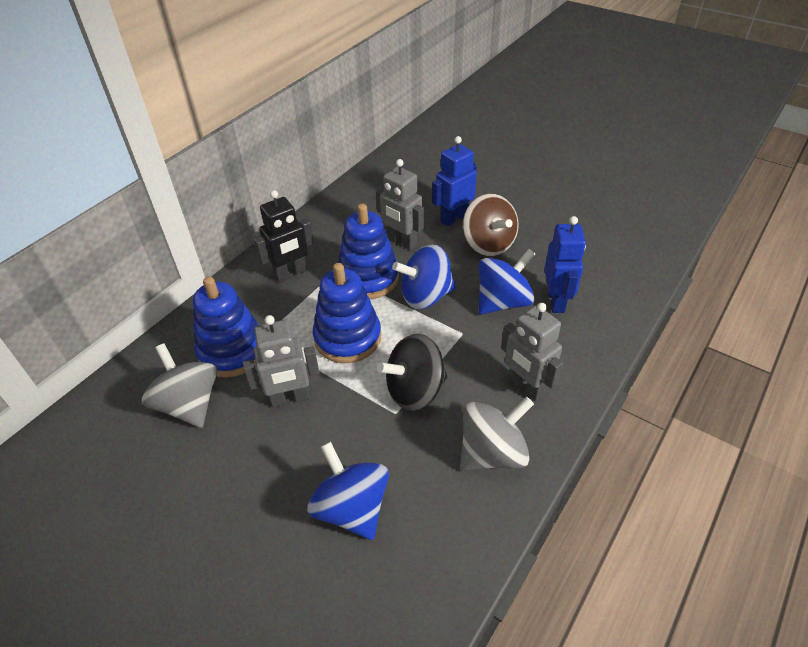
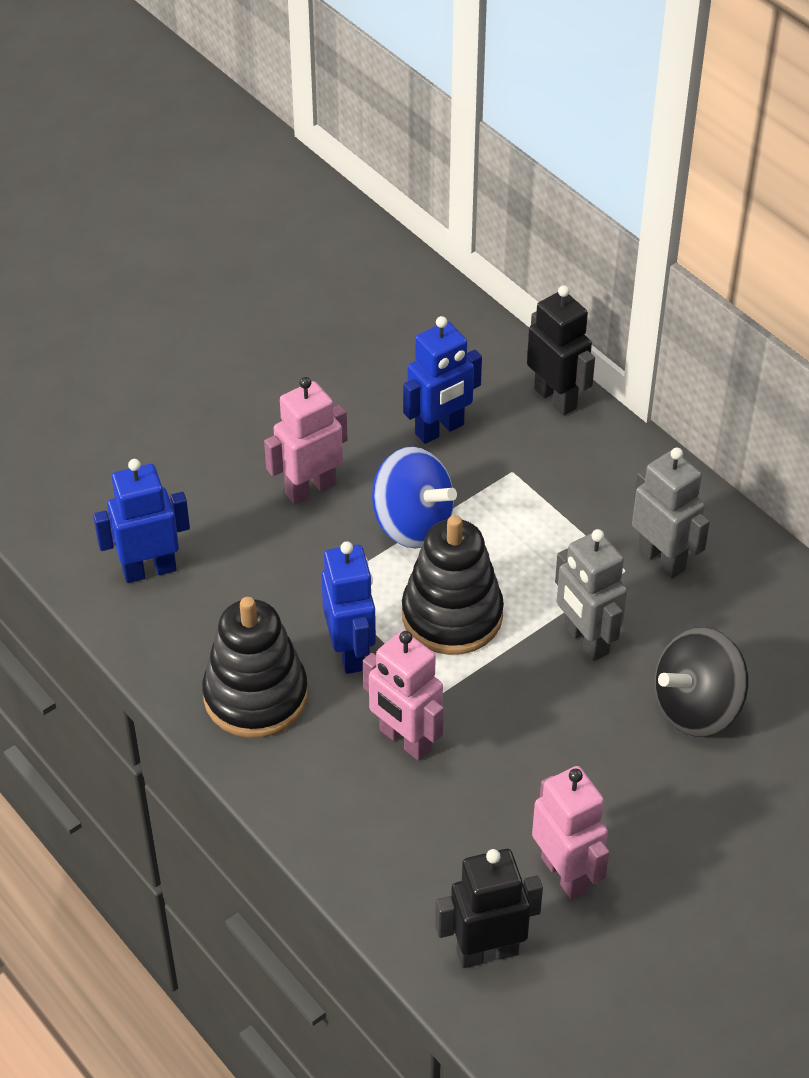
black robot: [254,190,314,282] = 1 -> [435,849,543,968] [527,285,595,416] = 2
black stacking toy: none = 0 -> [202,597,308,738] [402,515,504,655] = 2
blue robot: [432,136,477,227] [544,216,586,313] = 2 -> [93,459,190,583] [321,541,376,674] [403,316,482,444] = 3
blue spinning top: [307,442,389,540] [392,244,456,309] [479,249,535,314] = 3 -> [372,447,457,548] = 1
blue stacking toy: [193,276,259,377] [313,263,381,363] [338,204,399,299] = 3 -> none = 0
brown spinning top: [463,193,519,256] = 1 -> none = 0
grey robot: [243,315,319,408] [376,159,424,250] [501,302,563,401] = 3 -> [555,529,627,661] [632,448,710,579] = 2
grey spinning top: [142,343,217,428] [460,397,534,470] = 2 -> none = 0
pink robot: none = 0 -> [264,377,348,505] [363,630,444,761] [532,766,609,900] = 3

